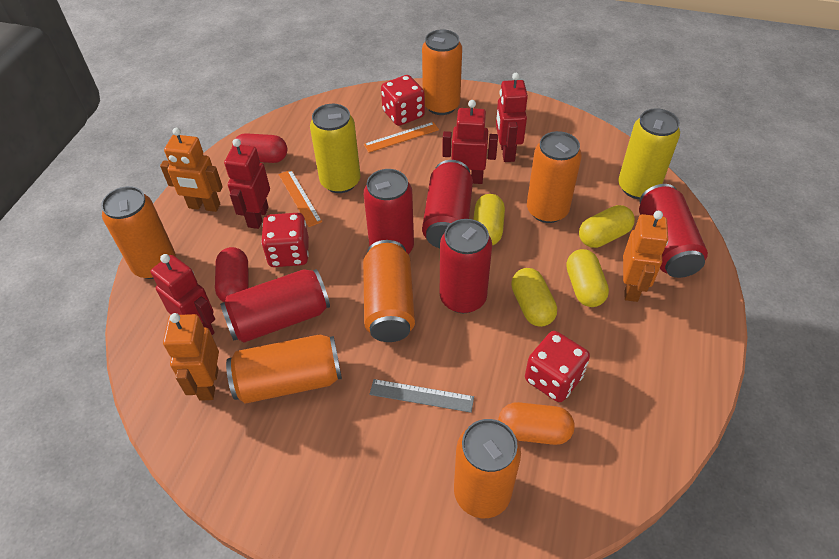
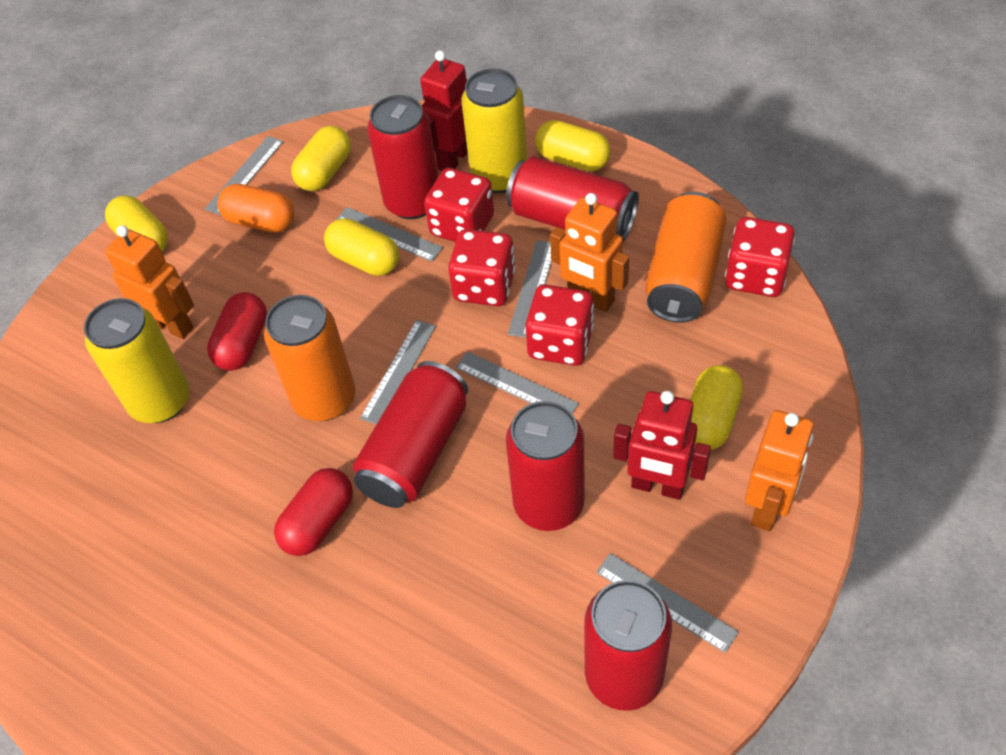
grey ruler: [369,379,474,413] = 1 -> [205,136,284,215] [336,207,443,262] [360,320,436,424] [456,351,579,414] [508,240,552,338] [596,553,739,653] = 6
orange can: [101,186,176,279] [226,334,342,404] [363,240,415,342] [422,29,462,115] [454,419,521,518] [527,131,582,223] = 6 -> [264,295,355,421] [645,192,726,323] = 2
orange ruler: [278,170,322,227] [364,122,439,153] = 2 -> none = 0
red dice: [261,213,309,267] [381,75,425,126] [525,331,590,402] = 3 -> [424,168,494,242] [448,229,515,306] [525,284,594,366] [725,217,795,297] = 4
red robot: [150,254,215,335] [224,139,270,229] [442,100,498,184] [496,73,528,162] = 4 -> [420,50,468,171] [613,391,711,500] = 2
yellow capsule: [473,194,505,245] [511,268,557,327] [566,249,609,307] [579,205,635,248] = 4 -> [105,195,168,251] [291,126,351,191] [324,218,399,276] [535,120,611,171] [690,365,743,450] = 5

